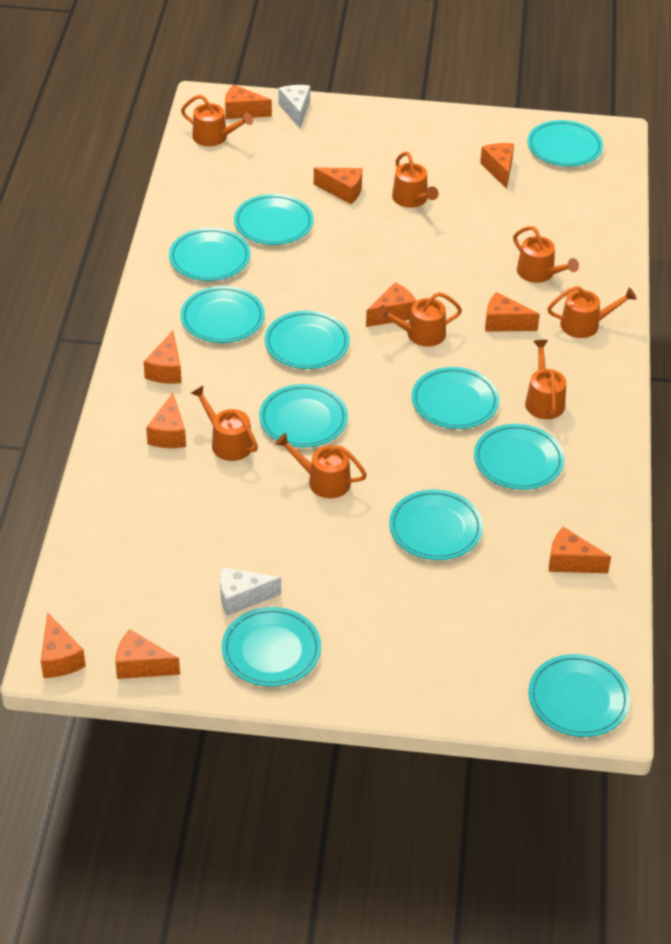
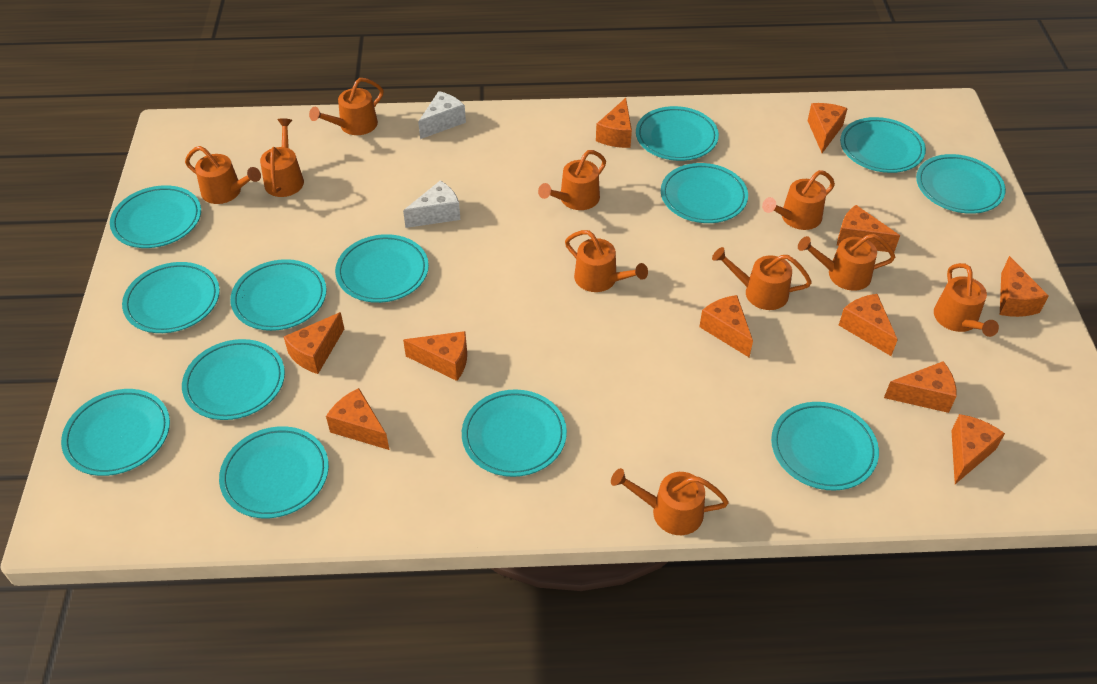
orange cheese: [41,612,86,678] [115,629,180,679] [144,330,182,384] [146,392,186,448] [225,85,272,119] [314,168,362,204] [366,282,416,327] [480,143,514,189] [485,292,540,332] [549,527,611,573] = 10 -> [284,312,344,374] [326,388,389,450] [403,331,467,381] [596,98,632,148] [699,295,753,357] [808,103,848,153] [837,205,900,252] [839,294,898,356] [884,361,957,413] [951,414,1005,484] [1000,256,1049,317] = 11
orange watering can: [181,95,253,146] [191,386,258,461] [275,433,367,498] [376,292,462,347] [392,152,439,208] [513,226,579,283] [525,340,566,419] [547,286,637,338] = 8 -> [185,146,261,204] [260,118,304,197] [309,78,384,135] [538,150,606,210] [565,230,648,292] [611,468,729,535] [712,247,812,310] [762,170,835,230] [798,234,895,291] [934,263,999,337] = 10
turquoise plate: [169,228,250,281] [180,286,265,343] [222,607,321,687] [234,194,313,245] [259,384,348,448] [265,311,350,369] [389,489,483,560] [412,367,499,429] [474,424,564,490] [527,120,603,167] [528,654,630,737] = 11 -> [61,389,170,476] [110,185,201,248] [122,262,220,333] [182,339,285,420] [219,426,329,518] [230,259,327,331] [335,234,429,303] [462,389,567,477] [636,106,719,161] [661,163,748,223] [771,402,879,491] [840,117,926,173] [916,154,1006,214] = 13

